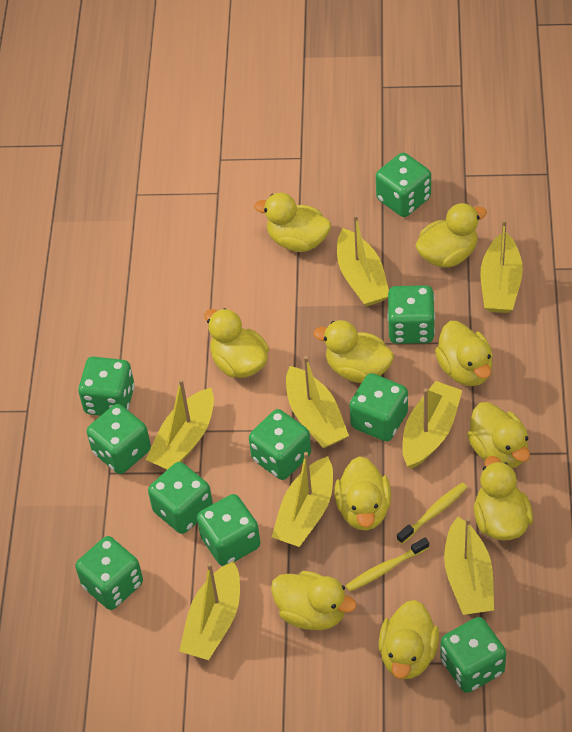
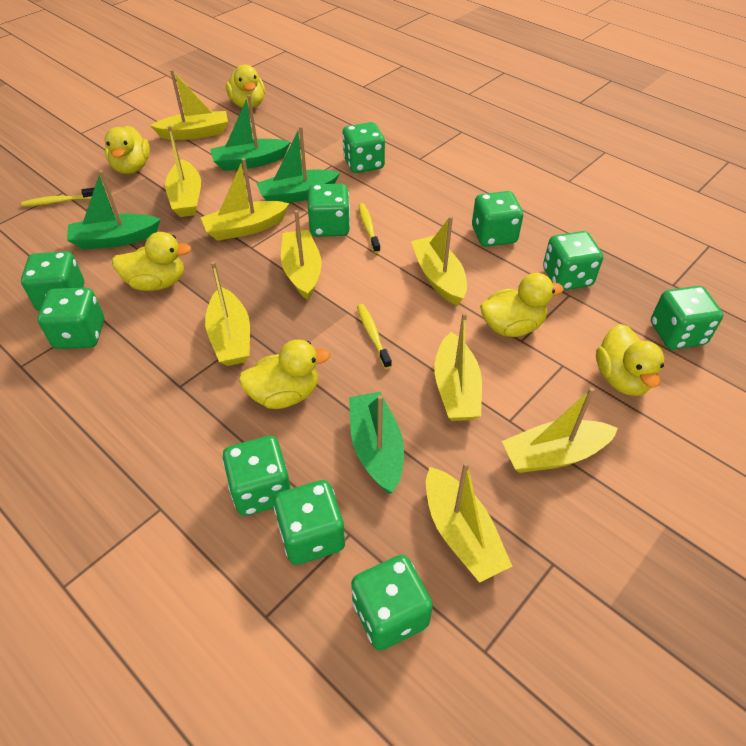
green boat: none = 0 -> [67,170,161,249] [210,95,291,171] [256,126,340,203] [349,392,404,494] = 4
yellow boat: [146,379,214,470] [179,561,240,660] [272,452,333,547] [286,356,349,448] [337,214,389,307] [402,381,462,469] [444,517,494,615] [481,220,523,313] = 8 -> [150,70,228,140] [165,126,201,217] [200,158,290,241] [205,261,250,366] [281,210,322,300] [411,216,467,305] [426,461,513,583] [434,312,482,421] [502,387,618,473] = 9
yellow duck: [204,308,269,378] [254,193,331,252] [271,571,357,630] [313,320,394,383] [335,456,391,530] [378,600,439,679] [415,203,487,267] [435,321,493,386] [467,402,530,468] [474,456,533,541] = 10 -> [105,126,150,174] [112,232,191,291] [226,65,265,109] [239,339,330,409] [480,273,564,337] [596,324,664,396] = 6
yellow toothbrush: [345,538,429,592] [397,482,468,544] = 2 -> [21,188,94,207] [357,304,392,369] [358,203,380,253] = 3

